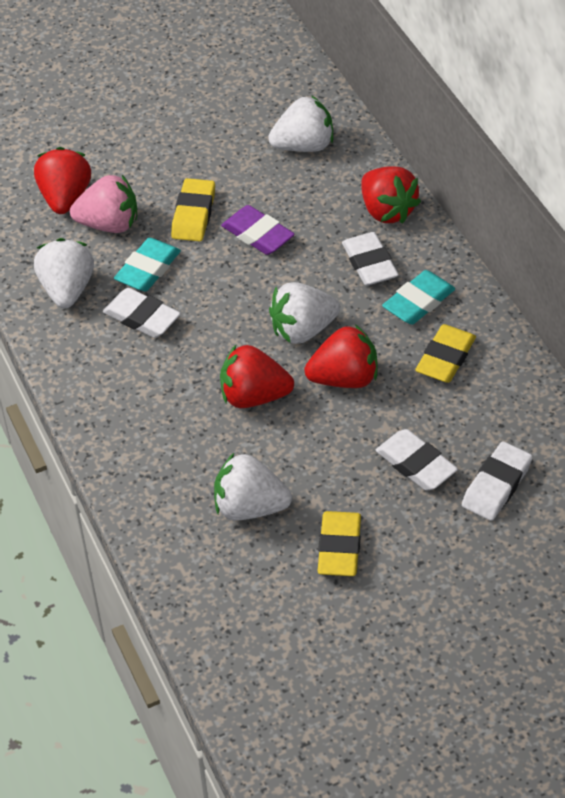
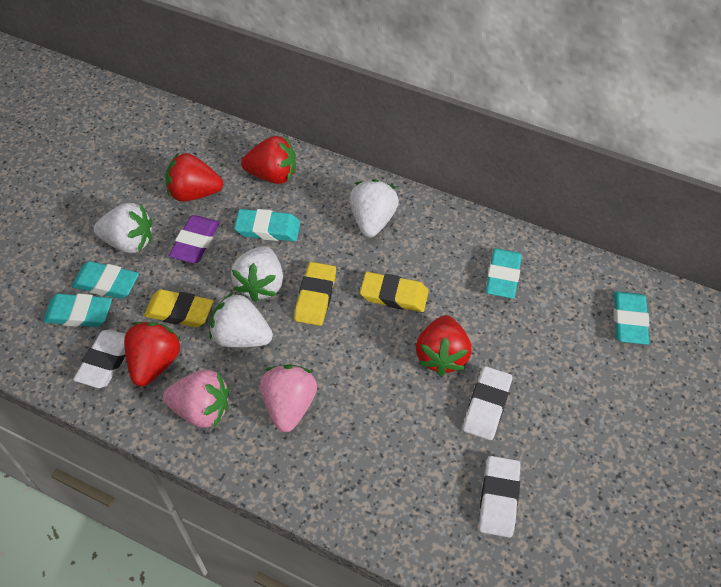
pink strawberry: [70,175,137,233] = 1 -> [163,370,229,428] [260,364,317,432] = 2
turquoise eraser: [114,238,181,291] [382,270,455,324] = 2 -> [43,294,112,327] [71,261,139,299] [234,209,300,241] [486,248,522,299] [613,291,650,345] = 5
white eraser: [103,288,181,338] [342,232,399,286] [376,429,458,490] [462,441,533,521] = 4 -> [73,329,126,388] [463,366,512,440] [479,456,521,538] = 3

